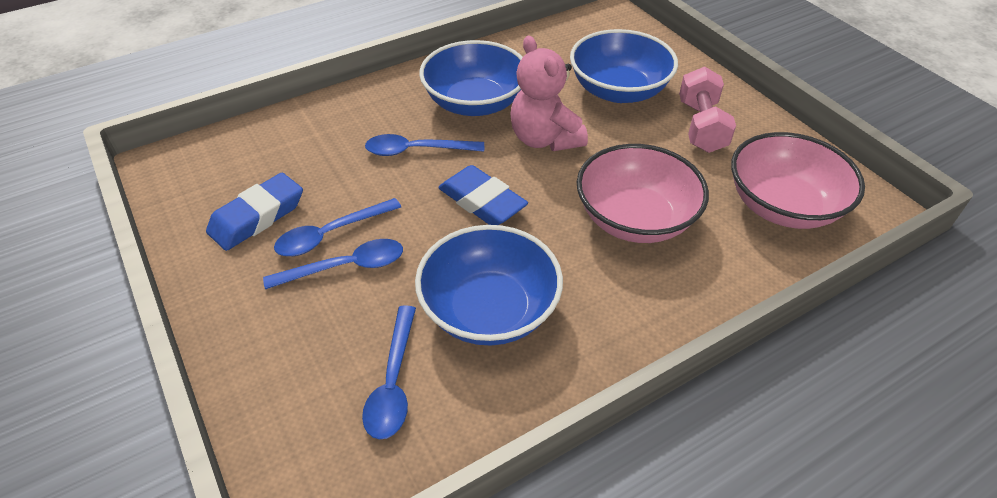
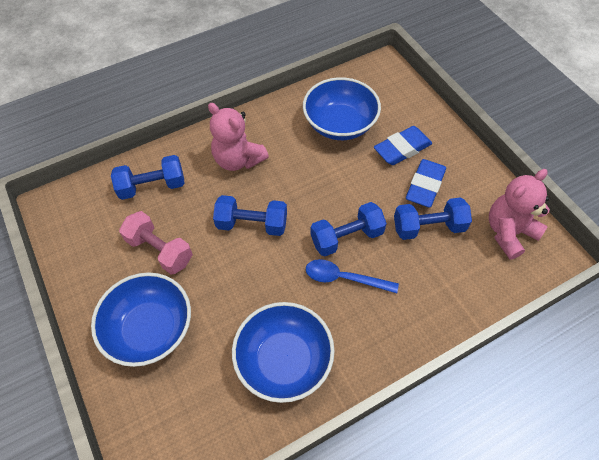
blue dumbbell: none = 0 -> [111,155,185,200] [213,195,287,236] [311,202,387,256] [394,197,472,240] = 4
blue spoon: [263,239,403,289] [274,198,401,256] [362,305,416,440] [365,134,484,156] = 4 -> [306,259,399,293] = 1
pink bowl: [577,144,709,243] [731,132,865,229] = 2 -> none = 0
pink teddy bear: [510,36,588,151] = 1 -> [208,103,269,171] [489,169,550,260] = 2

